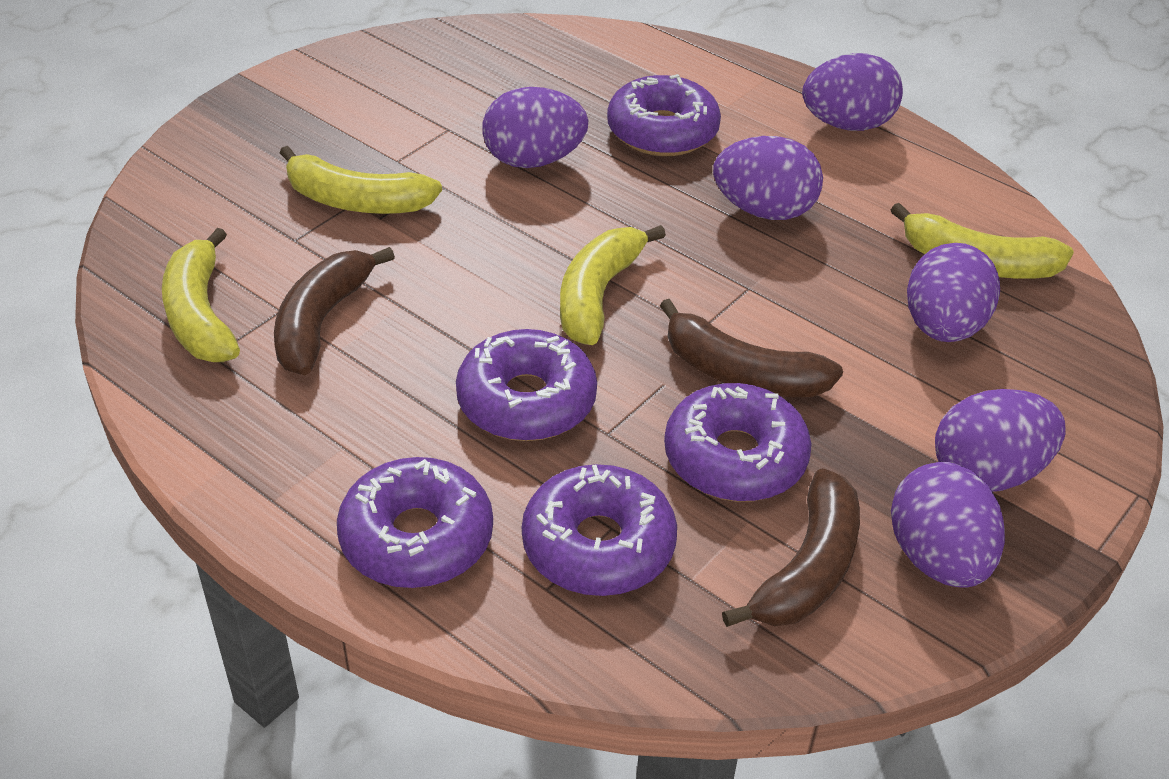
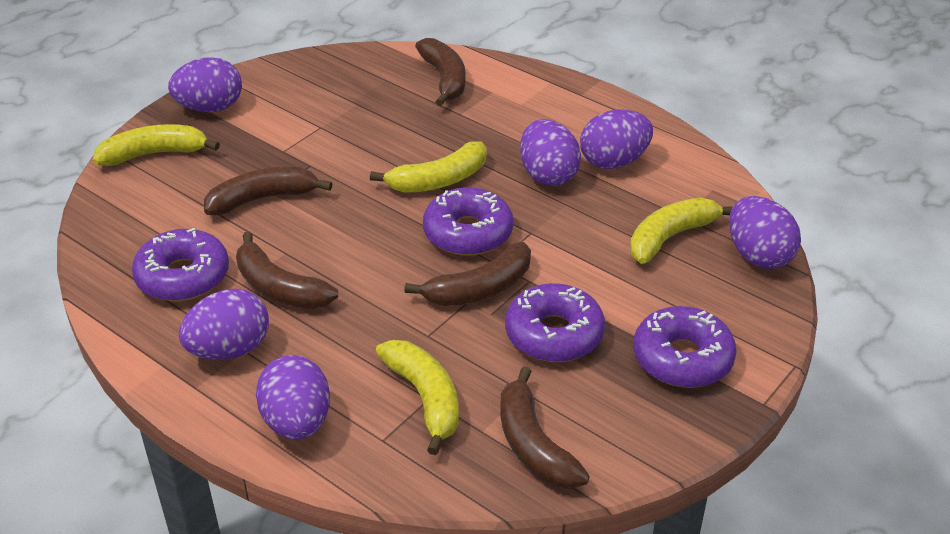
brown banana: [274,247,395,375] [660,299,843,397] [722,468,860,627] = 3 -> [204,167,333,215] [236,232,338,309] [404,242,531,306] [415,38,465,106] [500,366,590,489] = 5
purple donut: [337,457,493,588] [456,329,597,441] [522,464,677,596] [607,74,721,156] [664,383,812,502] = 5 -> [132,228,229,301] [423,187,513,256] [505,283,605,362] [633,306,737,388] = 4

